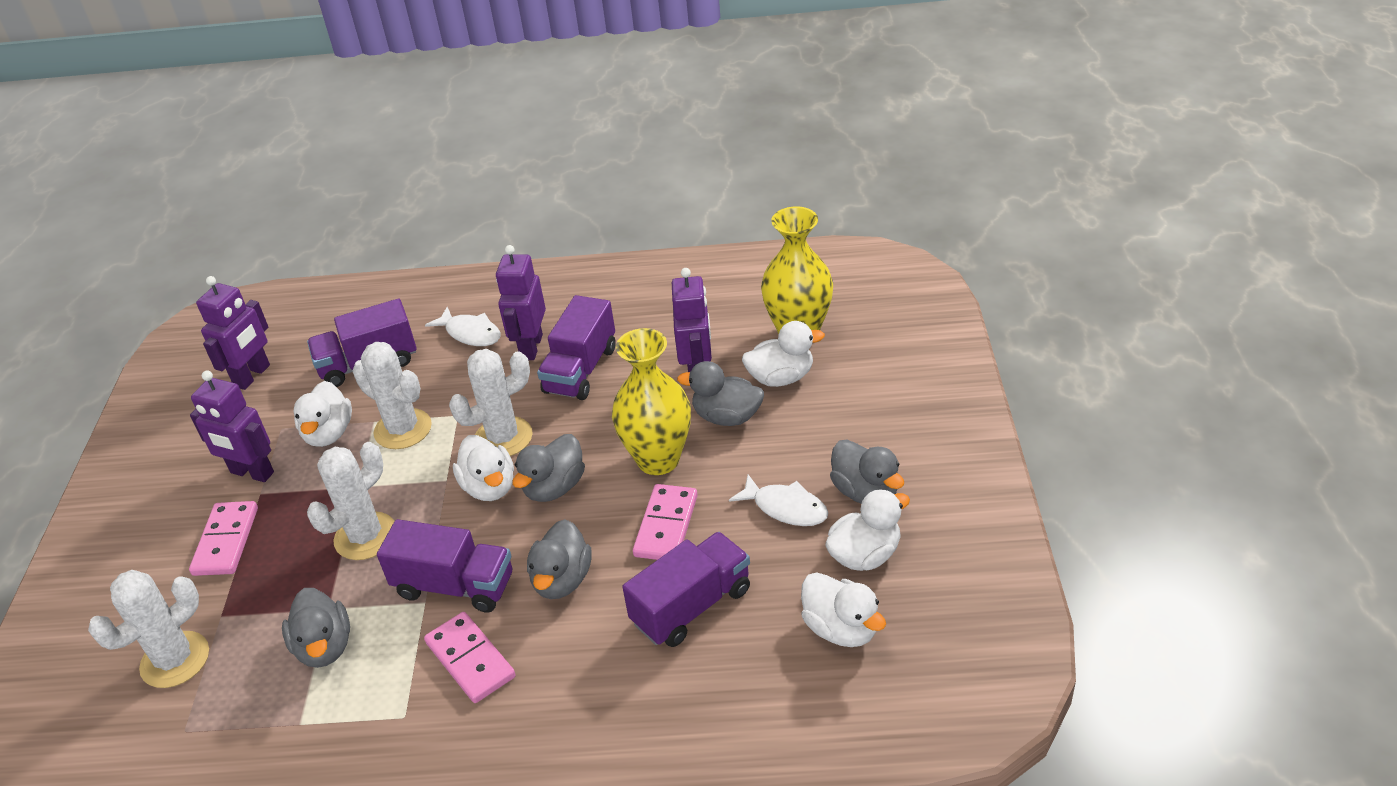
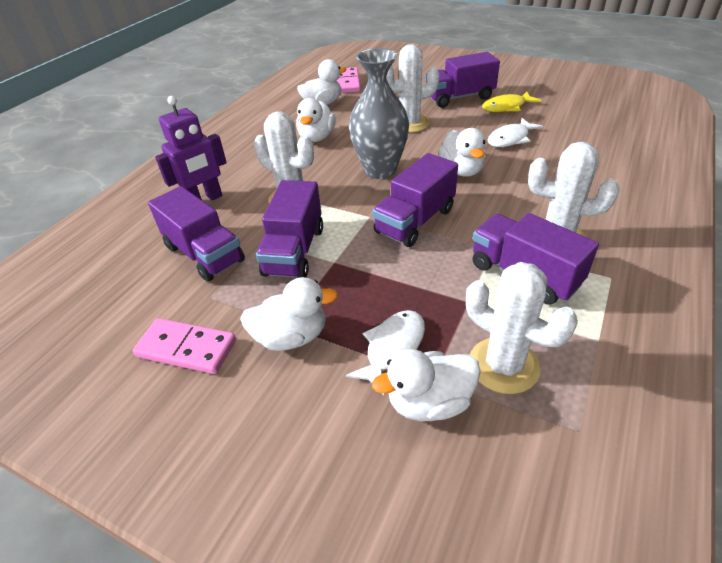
grey duck: [282,588,350,668] [513,434,585,502] [527,519,592,599] [677,361,764,426] [830,440,904,504] = 5 -> none = 0
grey vase: none = 0 -> [349,48,409,179] = 1
pink domino: [189,501,258,576] [424,612,516,703] [633,484,698,560] = 3 -> [133,318,236,374] [337,67,360,93] = 2
purple robot: [190,371,274,482] [196,276,270,390] [496,245,546,360] [672,268,712,372] = 4 -> [155,96,227,200] = 1
purple truck: [307,299,417,387] [377,519,512,613] [537,295,616,400] [622,532,750,647] = 4 -> [148,186,245,281] [256,180,323,278] [372,153,458,247] [425,52,500,108] [472,213,599,305] = 5
yellow fish: none = 0 -> [482,91,541,112] = 1
yellow vase: [612,328,691,475] [761,206,833,334] = 2 -> none = 0

